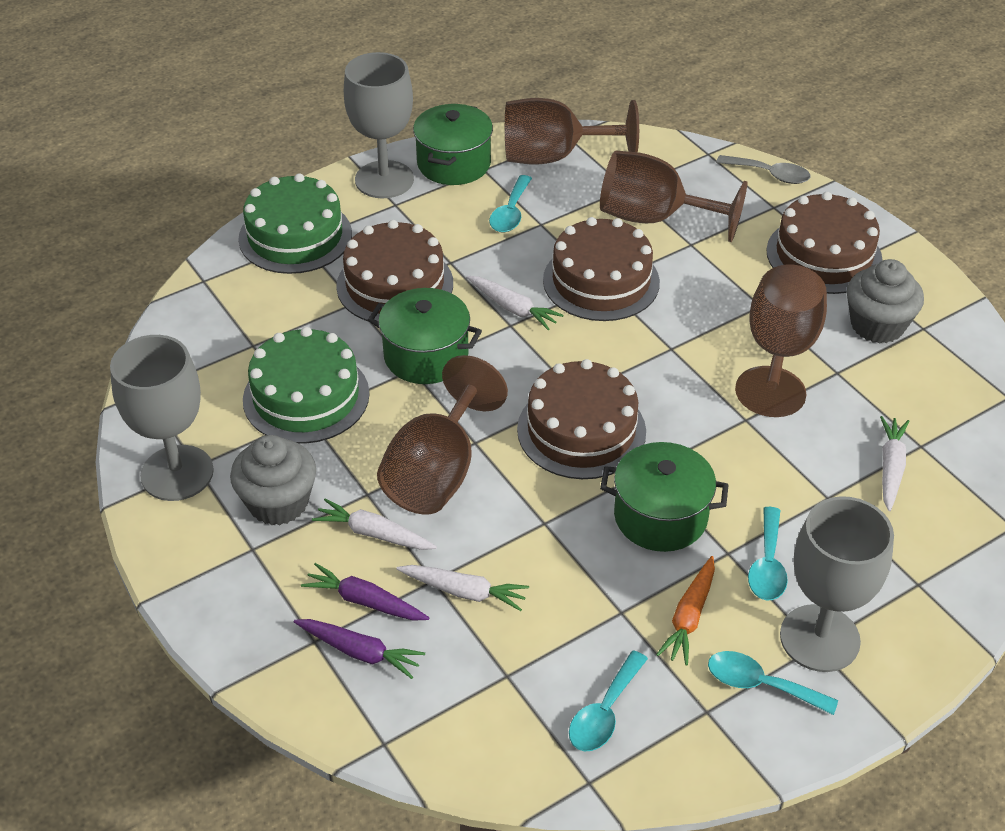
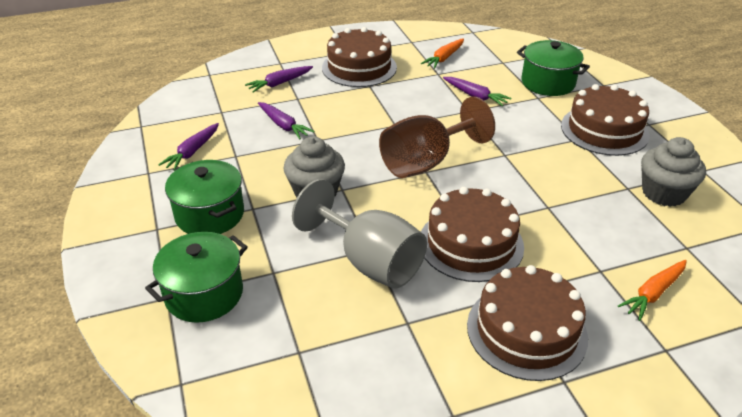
brown goblet: [377,355,508,515] [505,98,639,165] [600,150,747,242] [735,265,827,417] = 4 -> [379,96,495,178] = 1
green cake: [238,173,352,274] [243,327,370,444] = 2 -> none = 0
grey goblet: [110,335,214,501] [344,52,414,199] [780,496,894,672] = 3 -> [292,179,427,289] = 1
grey spoon: [716,155,811,184] = 1 -> none = 0
orange carrot: [656,556,715,666] = 1 -> [421,38,464,69] [617,260,687,321] = 2
purple carrot: [294,619,425,679] [301,563,429,621] = 2 -> [158,123,219,171] [245,66,313,93] [258,102,314,139] [443,77,512,106] = 4
turquoise spoon: [489,175,532,232] [569,650,648,751] [708,651,838,715] [748,507,788,600] = 4 -> none = 0
white carrot: [312,498,437,550] [396,565,529,611] [466,276,564,330] [880,416,909,511] = 4 -> none = 0

